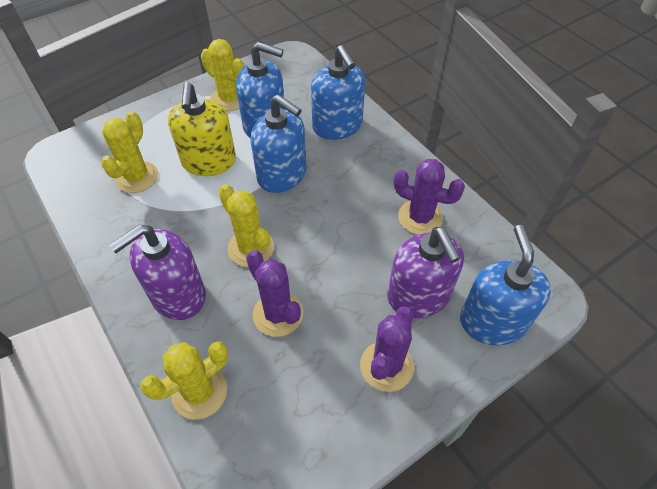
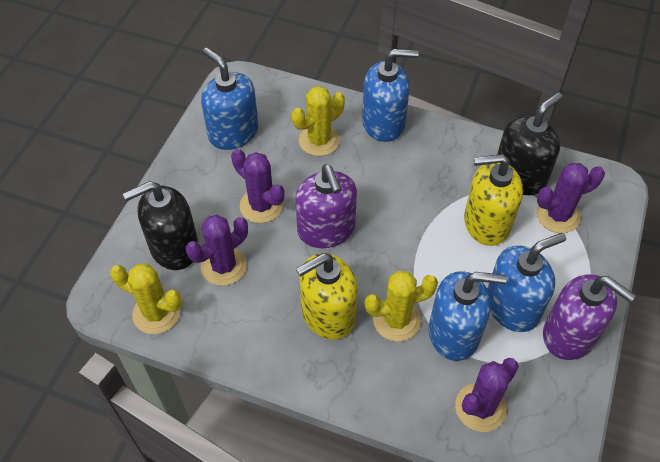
black soap dispenser: none = 0 -> [123,181,199,270] [497,92,562,195] = 2
purple cactus: [246,250,303,337] [360,306,414,392] [394,159,465,235] = 3 -> [186,215,248,286] [231,149,285,223] [455,358,519,432] [536,163,605,233] = 4
yellow cactus: [101,111,158,193] [140,341,228,420] [201,39,244,111] [219,184,274,267] = 4 -> [110,264,182,334] [292,86,345,156] [365,271,438,342] = 3
yellow soap dispenser: [168,82,236,176] = 1 -> [296,253,358,340] [464,154,523,246] = 2

